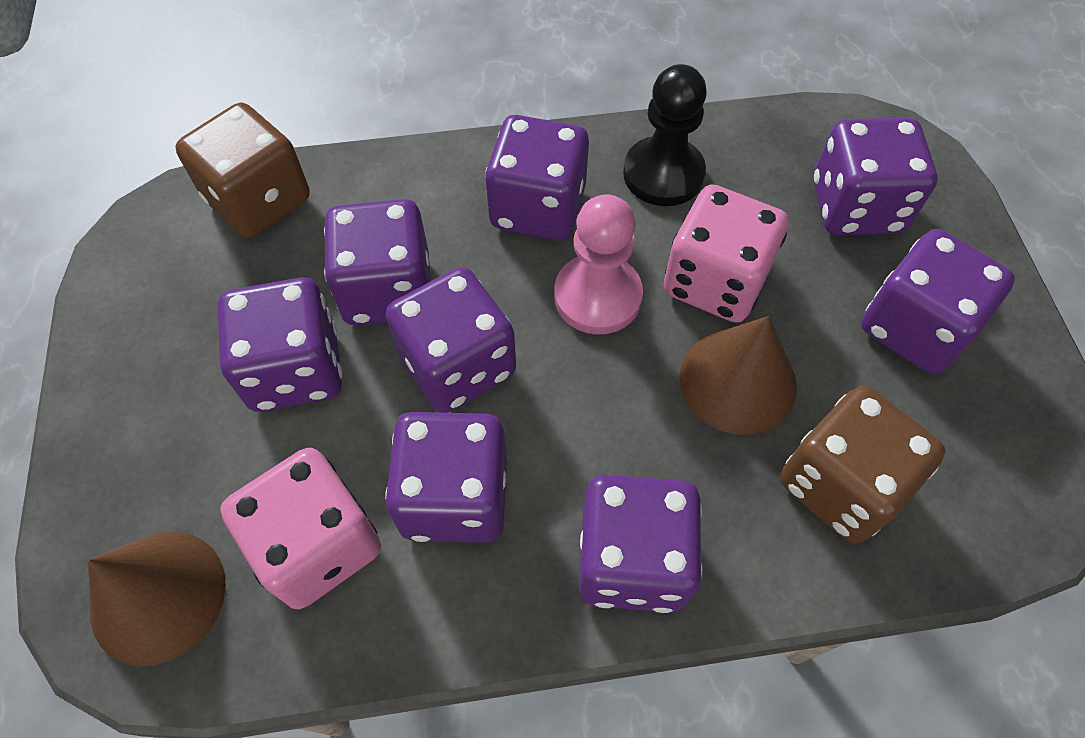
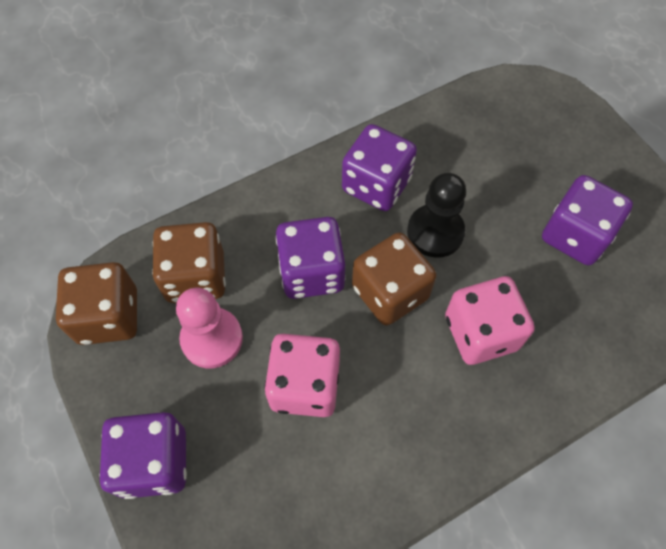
brown cone: [88,532,226,666] [679,316,797,435] = 2 -> none = 0
brown dice: [175,102,310,238] [780,386,945,543] = 2 -> [56,262,137,345] [152,222,226,303] [352,232,436,326] = 3
purple dice: [218,277,342,412] [324,199,431,326] [385,412,507,543] [386,267,516,413] [485,115,589,240] [578,475,702,613] [813,118,937,235] [861,229,1015,374] = 8 -> [100,412,187,499] [275,217,345,299] [342,124,417,211] [542,175,633,265] = 4

